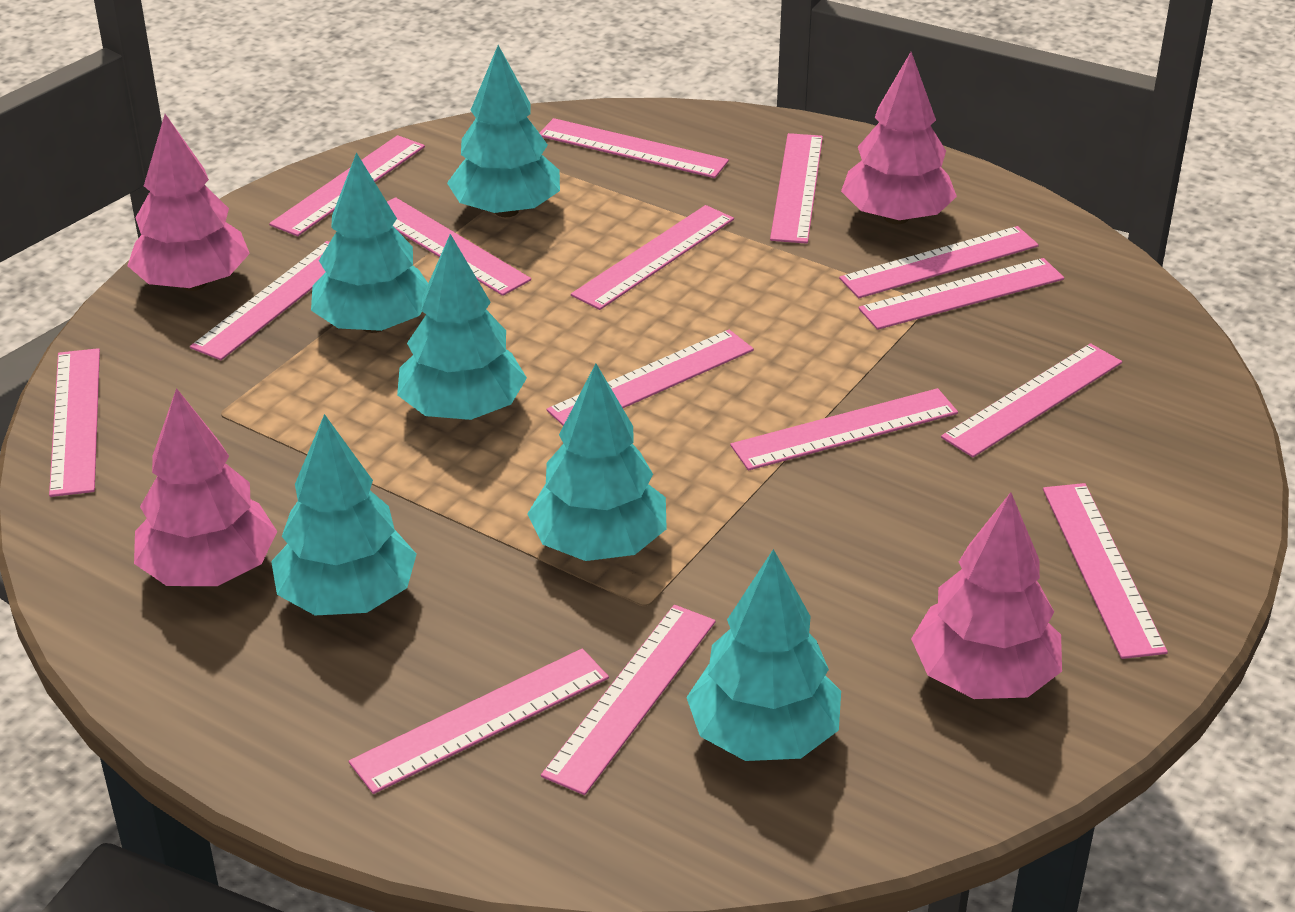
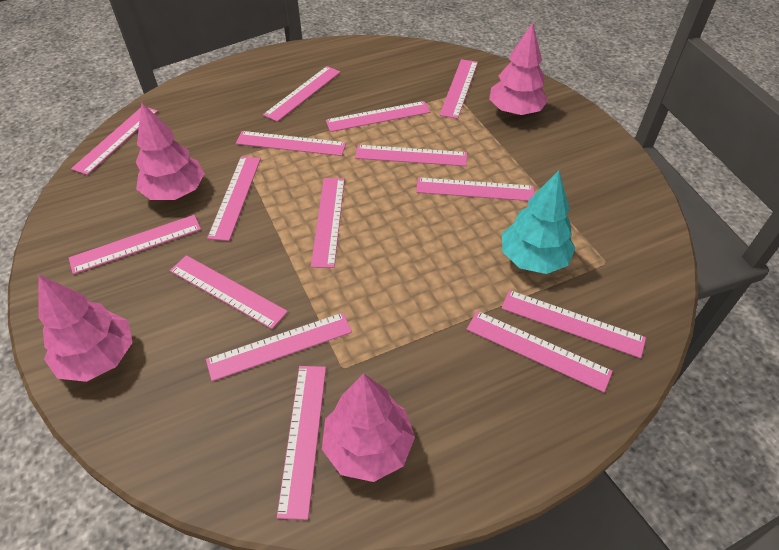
turquoise tree: [271,414,417,615] [311,152,428,333] [397,234,527,420] [447,45,560,217] [527,363,667,561] [686,549,841,761] = 6 -> [502,171,576,274] = 1

